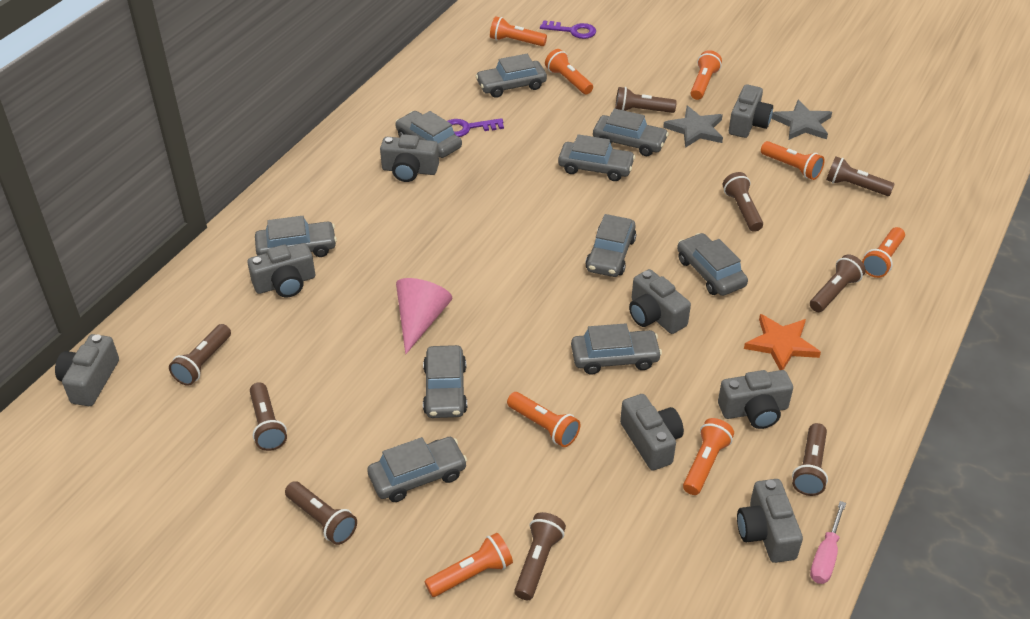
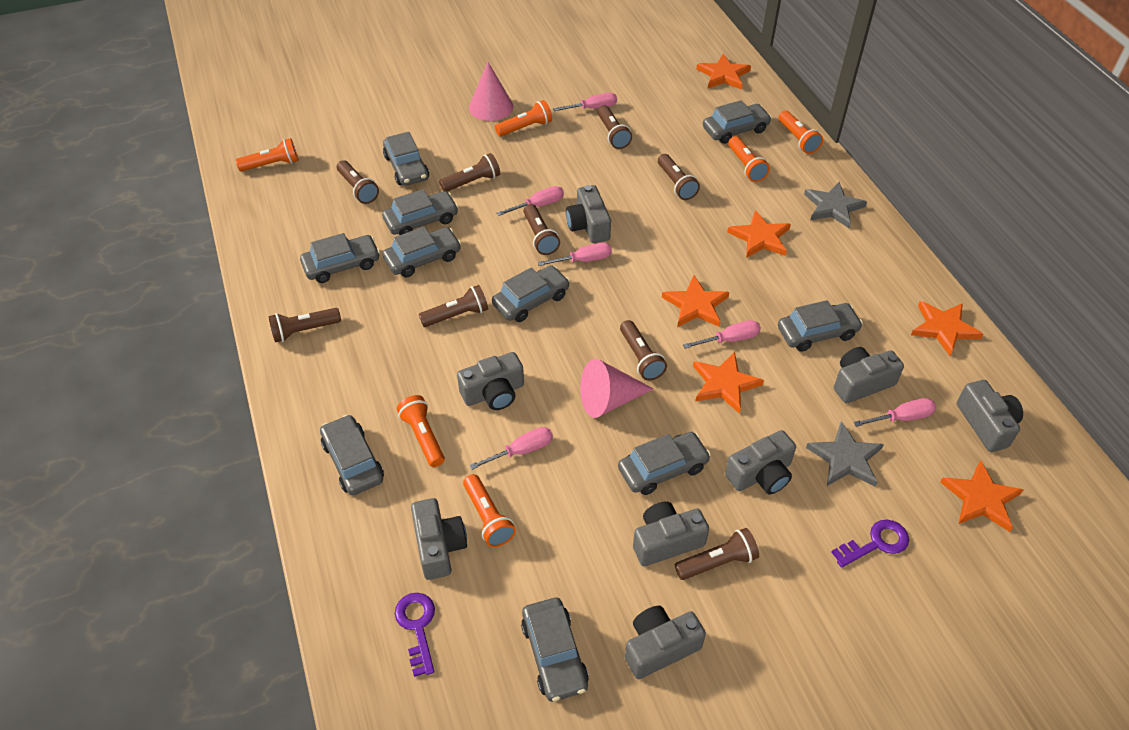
orange flashlight: [425,533,513,597] [490,16,547,46] [507,392,580,447] [545,49,593,94] [683,418,734,495] [691,50,722,100] [761,141,825,180] [862,227,905,278] = 8 -> [236,138,299,171] [397,395,445,467] [463,474,516,547] [495,100,552,136] [728,136,770,182] [779,111,823,154] = 6
orange star: [744,314,821,370] = 1 -> [662,275,729,327] [693,352,764,414] [696,54,751,90] [727,210,791,258] [911,301,983,356] [940,460,1023,532] = 6
pink cone: [396,278,452,354] = 1 -> [469,62,513,121] [580,359,653,418] = 2
pink screwdriver: [810,501,846,584] = 1 -> [469,427,553,470] [497,186,564,216] [537,242,612,266] [553,93,617,111] [683,320,761,349] [854,398,937,427] = 6

